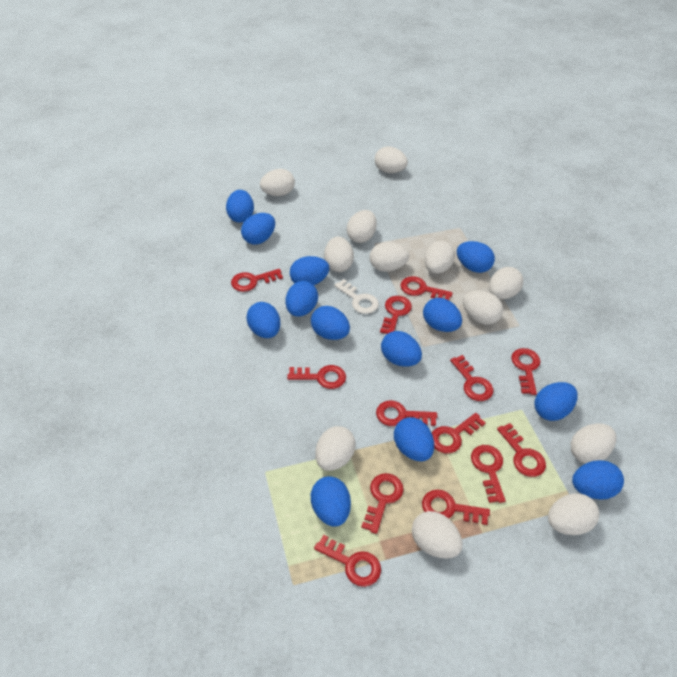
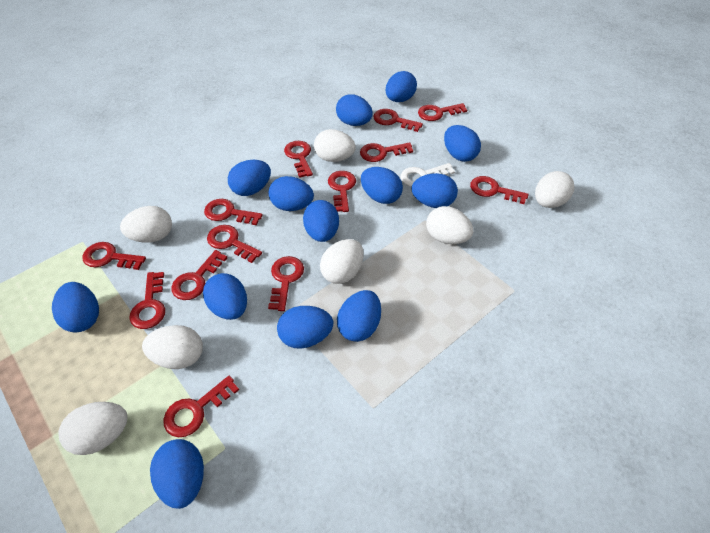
white egg: [260,169,295,196] [315,426,356,471] [324,237,354,272] [347,210,377,243] [370,242,409,272] [375,146,408,173] [412,511,463,559] [424,241,455,274] [463,291,503,325] [489,267,523,300] [548,493,599,535] [571,424,616,464] = 12 -> [59,402,128,455] [120,206,172,243] [142,325,203,369] [314,129,356,162] [320,239,364,284] [426,206,473,244] [535,171,575,208] = 7

